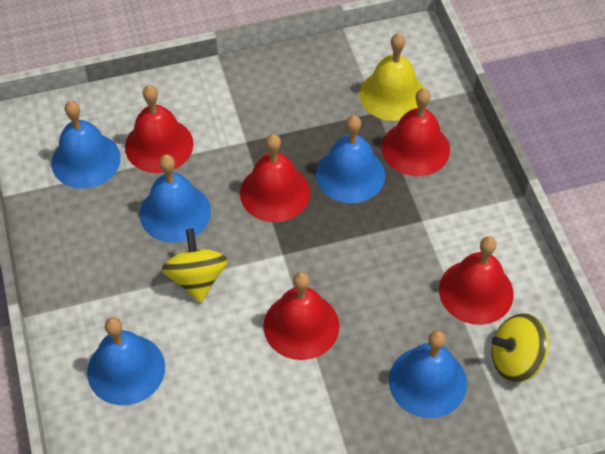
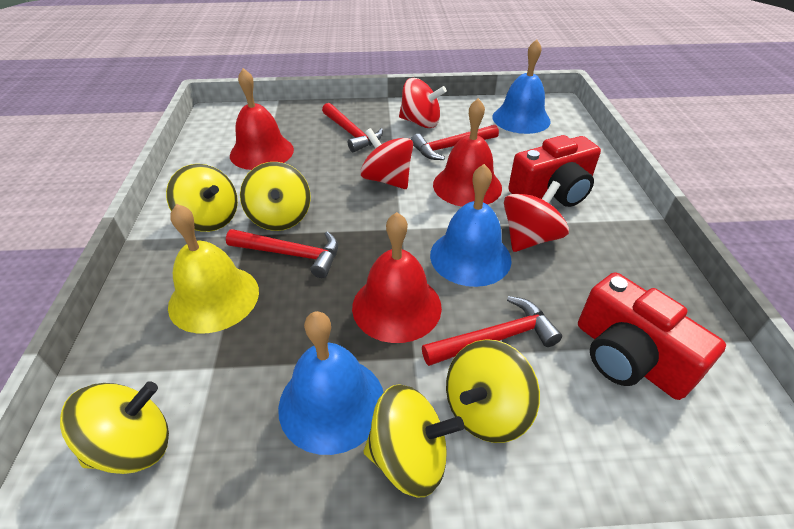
blue bell: [51,101,121,189] [87,317,165,405] [140,155,211,243] [316,115,385,203] [389,330,467,418] = 5 -> [278,311,384,455] [430,164,512,287] [492,39,551,134] = 3
red bell: [125,85,194,173] [240,134,310,222] [263,272,339,360] [382,88,450,176] [439,236,514,325] = 5 -> [230,68,294,170] [352,212,442,343] [433,98,502,207] = 3
red camera: none = 0 -> [508,135,601,207] [578,272,726,400] = 2
red hammer: none = 0 -> [226,229,338,278] [322,103,383,152] [411,125,499,160] [422,296,562,366] = 4
red spinning top: none = 0 -> [360,128,413,189] [399,78,447,128] [504,181,569,252] = 3
yellow spinning top: [161,228,228,303] [491,313,549,383] = 2 -> [60,381,169,474] [166,164,238,232] [240,162,311,231] [363,384,464,498] [446,339,540,443] = 5

